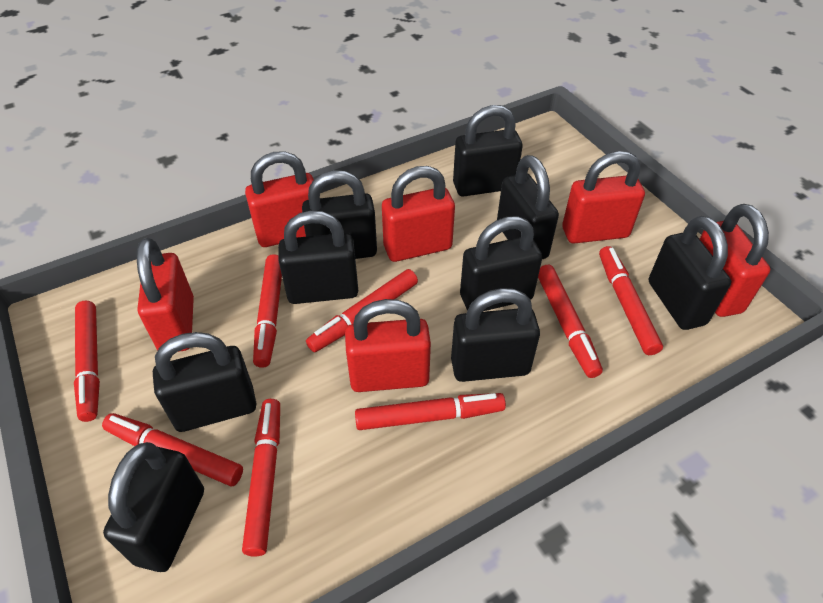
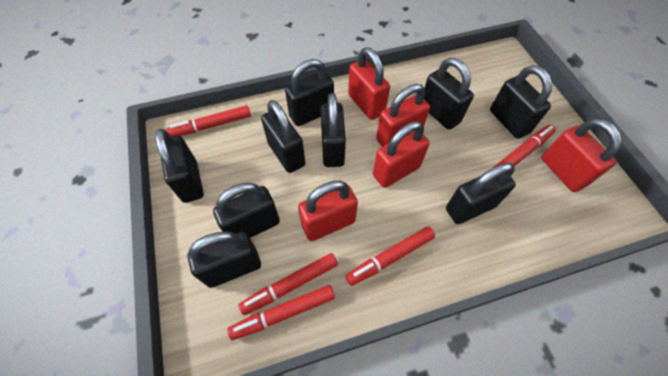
red marker: [74,301,100,422] [102,413,243,486] [242,399,280,557] [253,254,282,368] [306,269,418,352] [355,393,506,430] [538,265,603,378] [599,246,663,355] = 8 -> [166,105,251,137] [227,285,335,340] [238,253,338,315] [346,226,435,286] [493,125,556,168] = 5
red padlock: [137,238,194,352] [245,151,314,247] [345,299,431,392] [382,166,455,262] [562,151,645,244] [700,204,770,317] = 6 -> [298,181,358,241] [348,47,390,120] [373,122,429,188] [376,84,430,147] [541,118,622,192] = 5

